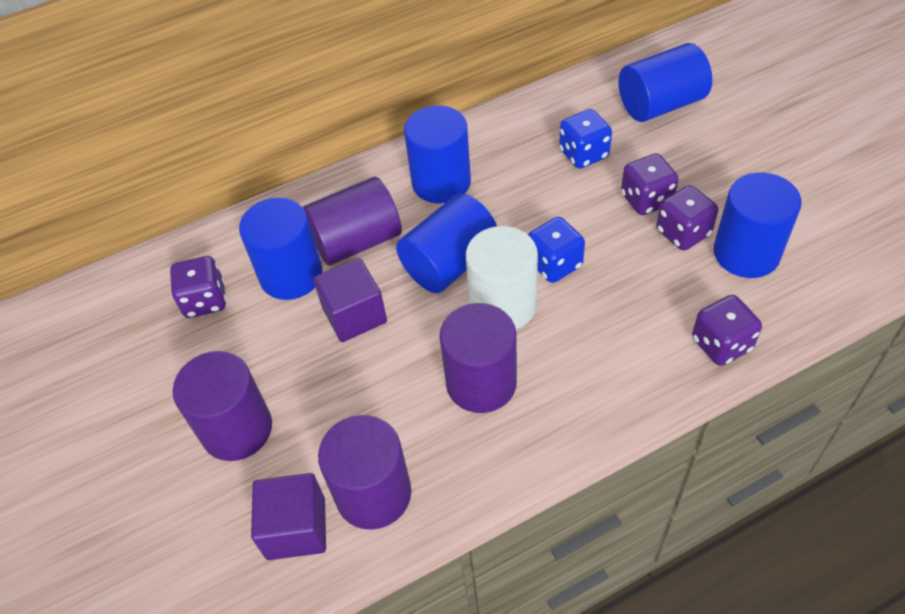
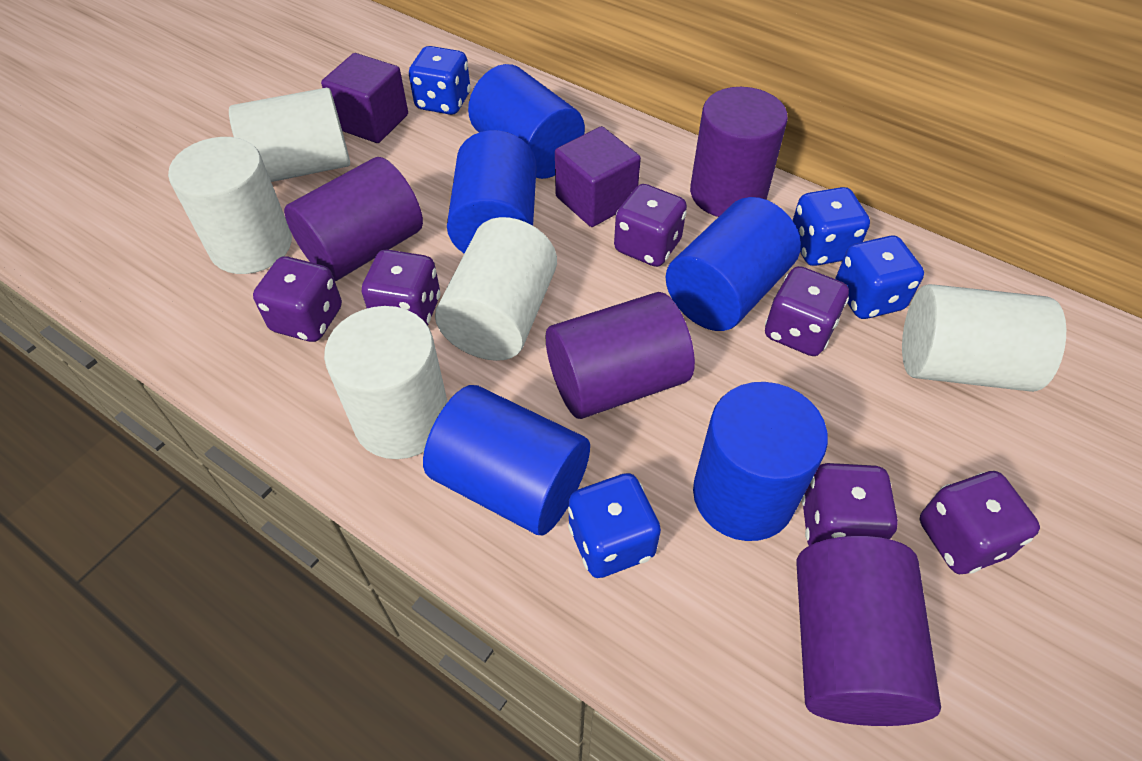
blue dice: [528,217,585,283] [559,109,612,169] = 2 -> [409,46,471,115] [568,473,661,578] [792,187,870,266] [835,236,924,319] = 4
purple dice: [170,256,227,318] [621,153,679,215] [656,185,718,250] [692,295,762,366] = 4 -> [253,256,342,342] [362,249,441,326] [614,184,687,267] [765,266,849,356] [801,463,898,546] [920,471,1040,574] = 6
white cylinder: [466,226,538,330] = 1 -> [168,137,292,274] [229,88,350,182] [324,306,448,459] [435,217,557,361] [902,284,1066,392] = 5

